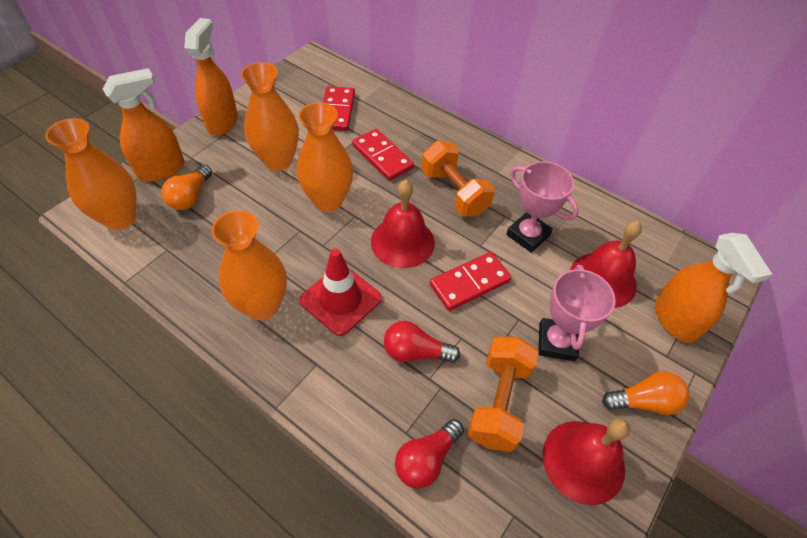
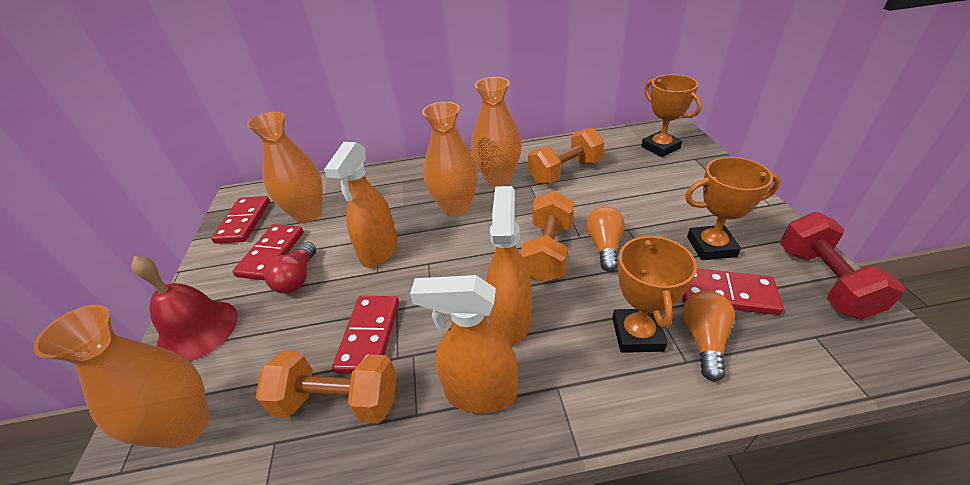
orange dumbbell: [421,141,495,217] [468,337,539,452] = 2 -> [256,350,397,423] [520,191,574,282] [528,128,604,184] = 3
orange trophy: none = 0 -> [612,234,697,353] [641,75,702,157] [685,157,781,260] = 3
pink trophy: [506,161,579,253] [538,265,616,361] = 2 -> none = 0
red bell: [371,180,435,268] [542,418,630,505] [570,221,642,308] = 3 -> [131,256,238,361] = 1
red domino: [323,86,355,131] [352,129,414,181] [430,252,512,311] = 3 -> [211,196,270,243] [232,224,304,280] [332,296,399,374] [682,269,783,315] = 4
red dumbbell: none = 0 -> [780,212,905,320] = 1
red light bulb: [384,321,460,363] [395,419,464,489] = 2 -> [264,242,316,294] = 1
red traffic cone: [300,248,381,336] = 1 -> none = 0

